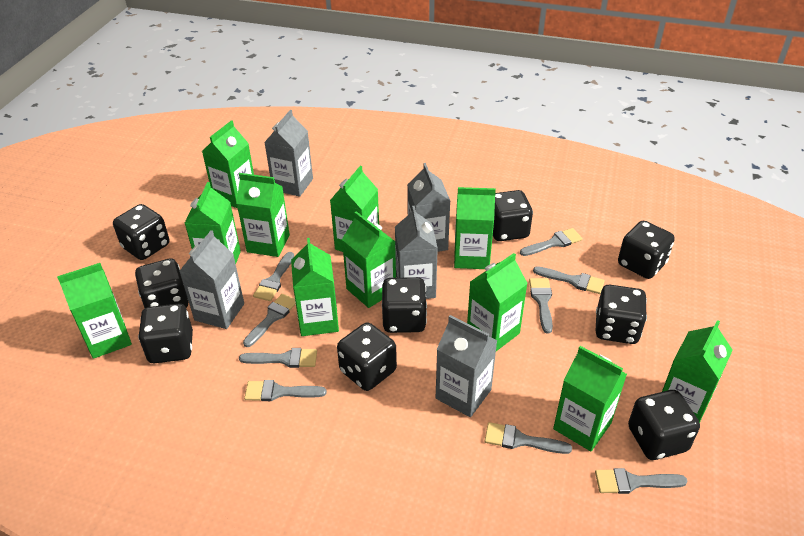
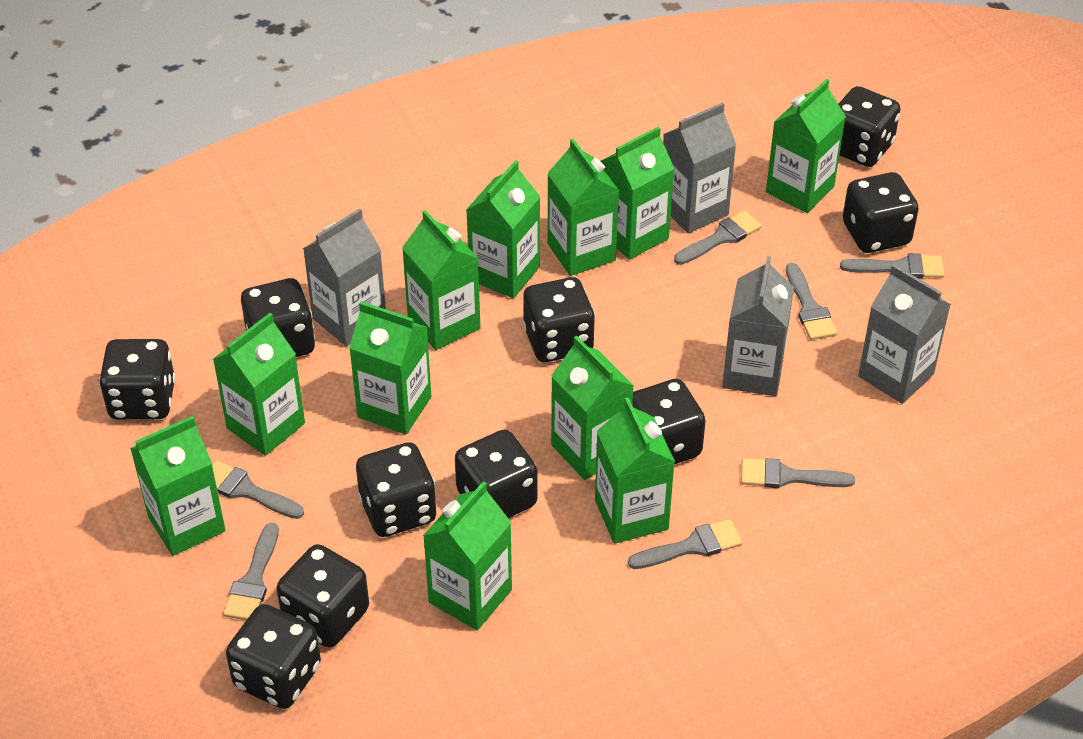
black dice: [113,204,169,260] [135,258,188,308] [138,304,193,363] [337,322,397,391] [382,277,427,333] [493,190,533,241] [595,285,647,344] [618,221,675,279] [628,390,700,460] = 9 -> [99,339,176,420] [226,604,321,709] [241,278,315,357] [277,544,369,648] [356,442,437,537] [455,430,538,518] [523,277,595,362] [632,379,706,464] [839,86,900,167] [843,172,919,253] = 10
grey brush: [239,348,317,368] [243,294,296,347] [244,380,327,401] [253,252,294,301] [485,422,572,454] [520,228,582,256] [529,278,553,333] [533,266,605,294] [595,468,687,494] = 9 -> [212,460,304,519] [223,523,279,620] [628,519,743,569] [674,210,762,265] [741,458,855,488] [786,263,837,340] [840,253,944,278] = 7
grey carton: [180,230,244,329] [264,110,313,197] [395,206,438,299] [407,163,450,252] [436,315,498,417] = 5 -> [303,208,386,346] [663,102,737,233] [722,256,794,396] [858,264,951,404] = 4

